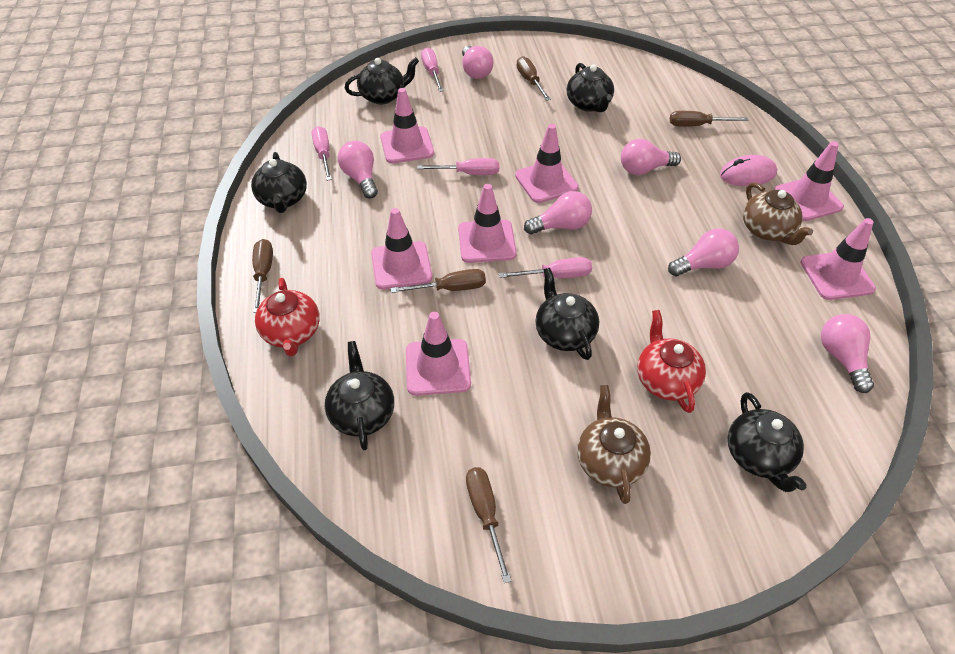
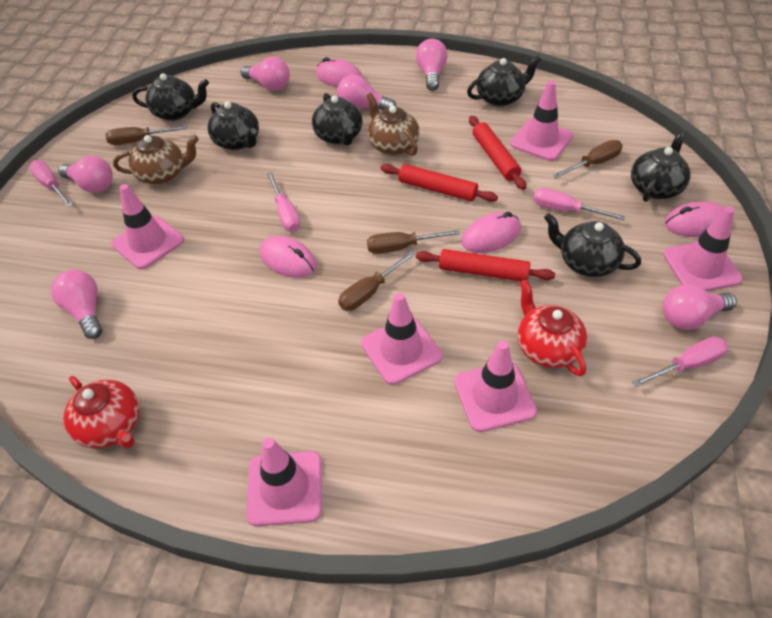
brown screwdriver: [252,239,273,313] [391,269,486,293] [466,467,511,583] [517,56,551,101] [670,111,748,127] = 5 -> [105,126,187,145] [338,251,415,311] [367,230,460,254] [552,140,623,178] = 4
pink mouse: [720,155,777,186] = 1 -> [260,235,317,278] [316,57,363,87] [462,212,521,253] [664,201,724,237] = 4
pink traffic cone: [371,208,432,290] [380,88,434,164] [406,312,471,396] [458,184,517,263] [515,124,579,203] [774,141,844,221] [800,218,876,300] = 7 -> [111,184,184,269] [246,438,322,526] [361,293,442,385] [454,340,537,432] [510,80,573,161] [663,206,743,291] = 6
red rolling pin: none = 0 -> [381,164,498,202] [416,249,555,281] [469,116,526,190] = 3

